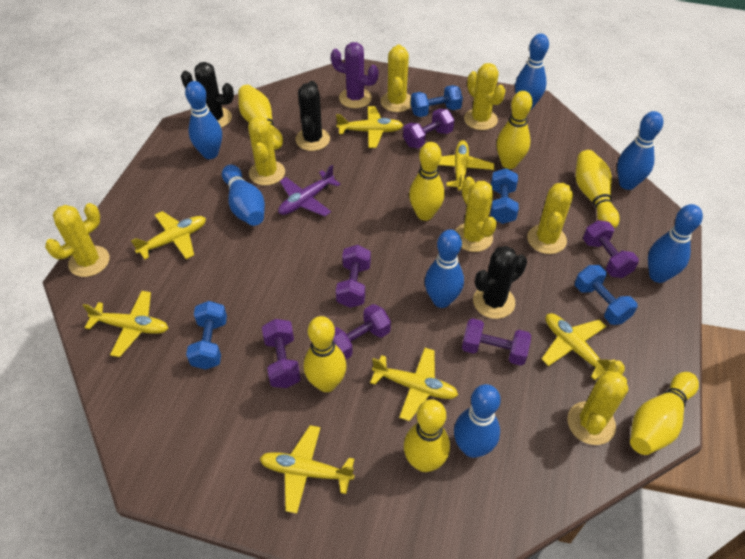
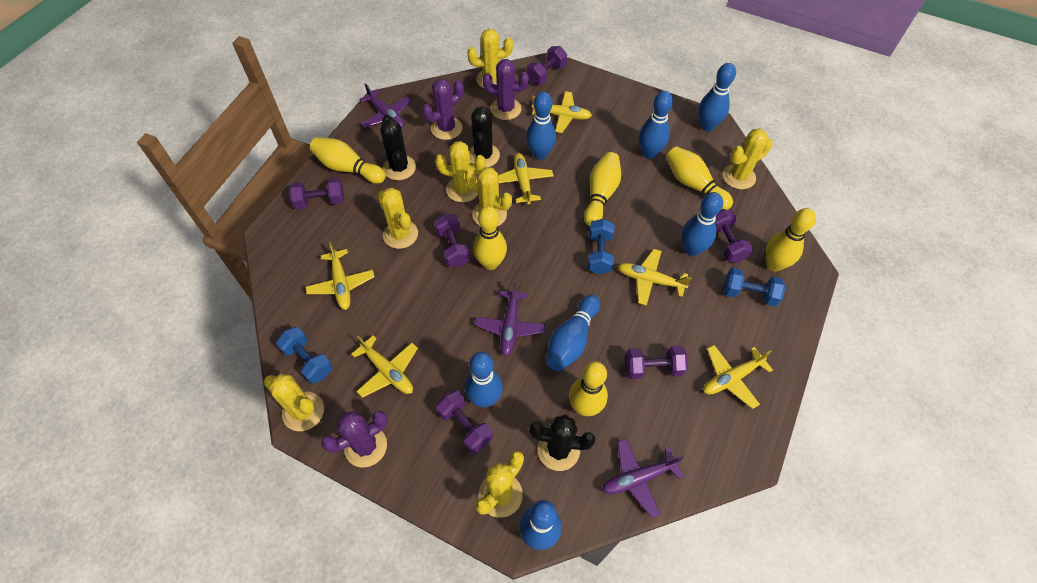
blue dumbbell: [186,301,227,370] [411,85,463,117] [491,168,519,224] [575,265,638,325] = 4 -> [276,327,333,384] [588,219,615,274] [724,268,786,306] = 3
purple cactus: [331,42,379,108] = 1 -> [321,411,387,468] [422,78,464,140] [482,59,529,120] = 3
purple plane: [278,165,340,216] = 1 -> [359,83,411,128] [475,282,545,356] [602,439,684,518] = 3
yellow bowling pin: [238,85,283,150] [304,316,347,392] [404,399,450,472] [409,142,445,221] [497,91,532,169] [576,150,620,229] [630,372,699,455] = 7 -> [310,137,386,184] [473,206,507,270] [569,361,608,416] [584,152,621,226] [666,146,733,210] [766,208,816,271] = 6
yellow plane: [83,291,168,357] [131,211,206,260] [260,425,355,514] [336,106,403,148] [370,348,458,421] [438,140,494,191] [542,313,616,380] = 7 -> [305,242,375,310] [351,335,418,398] [499,153,554,204] [532,91,592,133] [618,249,692,306] [703,345,773,409] = 6

